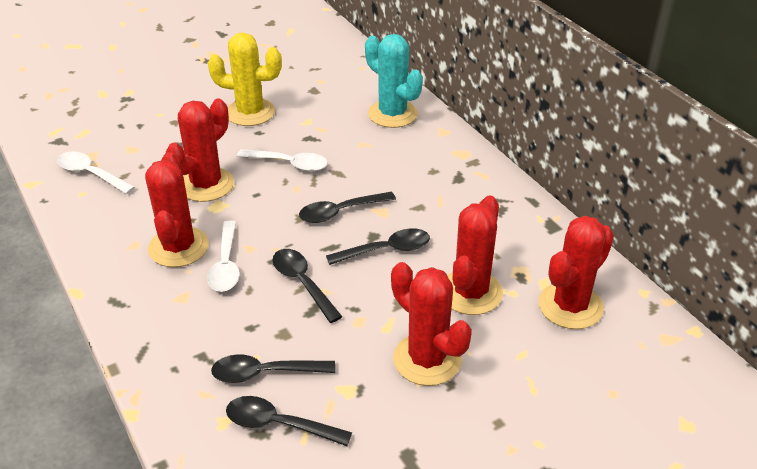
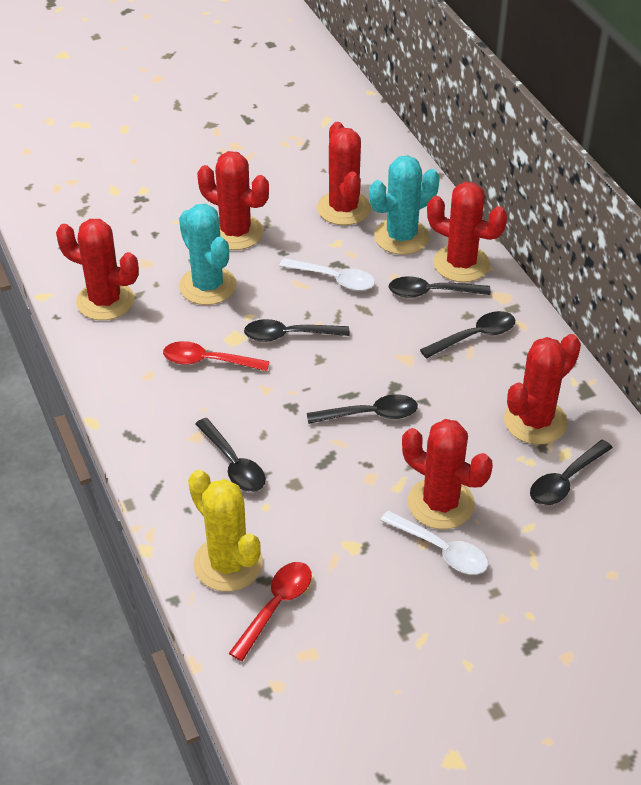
black spoon: [211,354,335,383] [226,396,352,446] [273,249,343,323] [299,192,396,223] [326,228,430,265] = 5 -> [195,418,265,492] [244,319,349,342] [307,394,418,424] [389,276,491,298] [420,311,515,359] [530,440,613,505] = 6
red cactus: [145,152,209,267] [166,99,234,202] [391,262,472,386] [447,195,503,315] [539,216,614,329] = 5 -> [56,219,139,320] [197,151,269,250] [317,122,371,225] [402,419,493,529] [427,182,507,282] [504,334,581,445] = 6
red spoon: none = 0 -> [163,341,270,371] [229,562,312,661] = 2
turquoise cactus: [365,34,423,128] = 1 -> [179,203,237,305] [369,155,439,255] = 2
white spoon: [57,151,135,194] [207,221,240,292] [237,149,328,171] = 3 -> [279,258,375,291] [380,511,488,575] = 2

